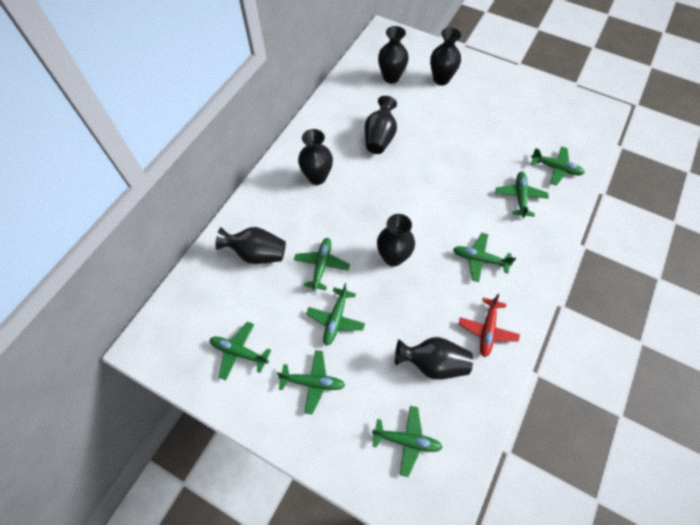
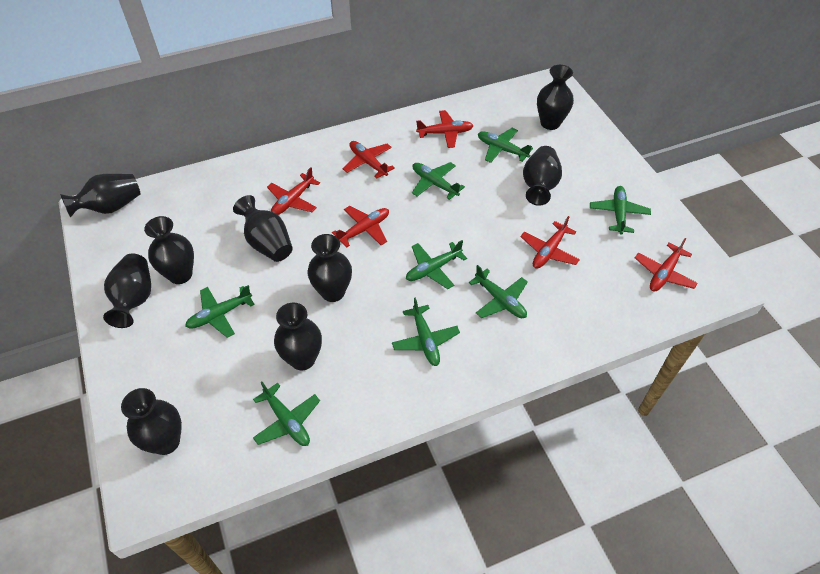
black vase: [215,227,286,264] [298,129,333,185] [365,96,397,154] [377,214,415,267] [378,26,409,84] [395,337,473,379] [430,28,461,85] = 7 -> [60,174,141,218] [103,254,151,328] [121,388,182,455] [144,216,194,284] [233,195,293,262] [274,303,322,371] [307,234,352,302] [523,146,562,206] [537,65,574,130] = 9
red plane: [459,294,520,357] = 1 -> [267,167,320,215] [332,206,389,248] [343,141,395,179] [416,110,474,148] [520,216,580,269] [635,238,698,291] = 6

